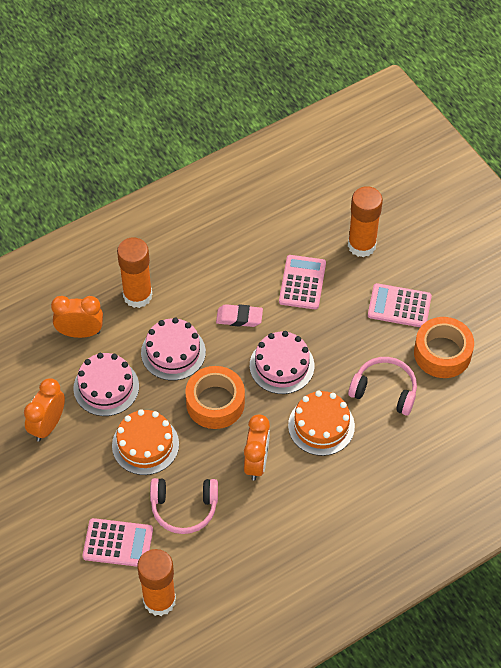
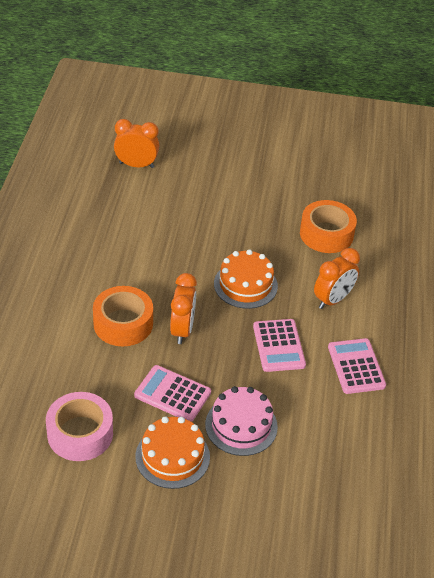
orange glue stick: [117,237,152,308] [137,549,176,616] [348,186,383,257] = 3 -> none = 0
pink cake: [73,353,139,416] [141,318,206,380] [250,331,314,394] = 3 -> [205,386,278,456] = 1
pink eraser: [216,304,263,327] = 1 -> none = 0
pink headphones: [150,478,218,534] [348,357,417,416] = 2 -> none = 0
pink tape: none = 0 -> [46,392,113,461] = 1

